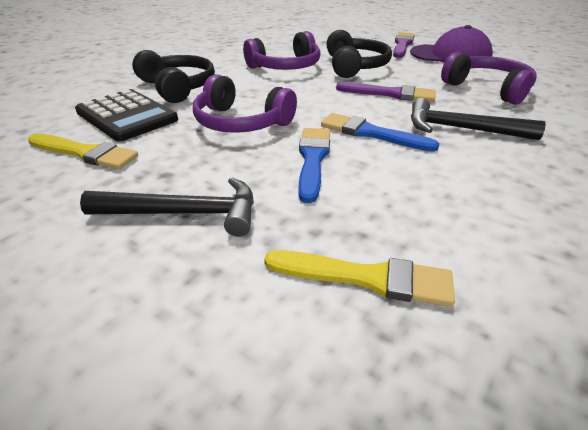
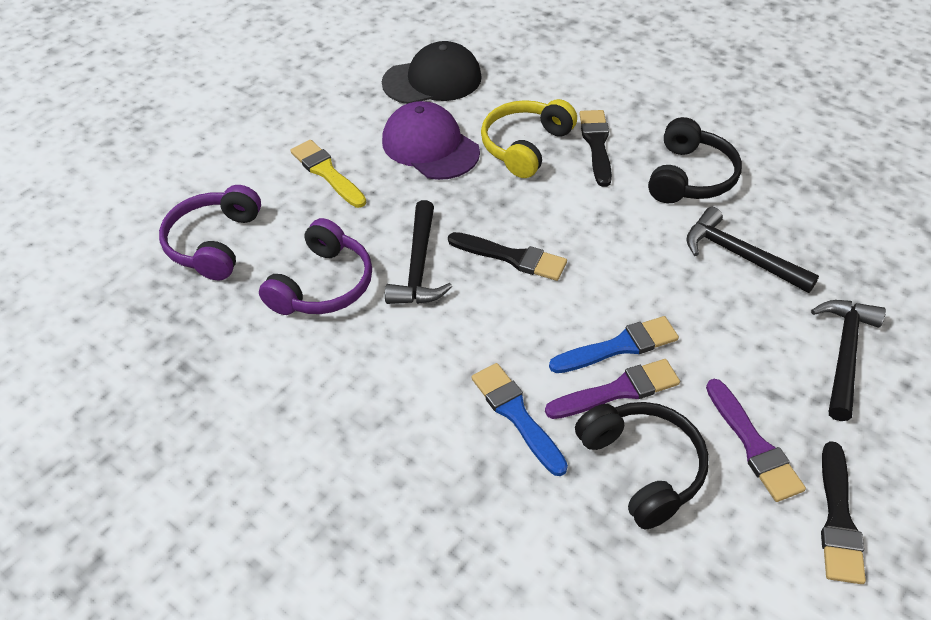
black brush: none = 0 -> [448,232,567,281] [580,110,612,187] [821,441,866,584] = 3
black calculator: [75,89,178,142] = 1 -> none = 0
black cap: none = 0 -> [382,41,482,104] = 1
black hammer: [80,178,254,237] [411,98,546,140] = 2 -> [385,200,452,304] [686,207,819,293] [811,300,886,421] = 3
purple headphones: [193,74,297,133] [243,31,320,70] [441,52,537,105] = 3 -> [159,185,261,280] [259,218,372,315] = 2
yellow brush: [28,133,138,170] [264,250,455,307] = 2 -> [290,140,366,208] = 1
yellow headphones: none = 0 -> [481,99,577,178] = 1

